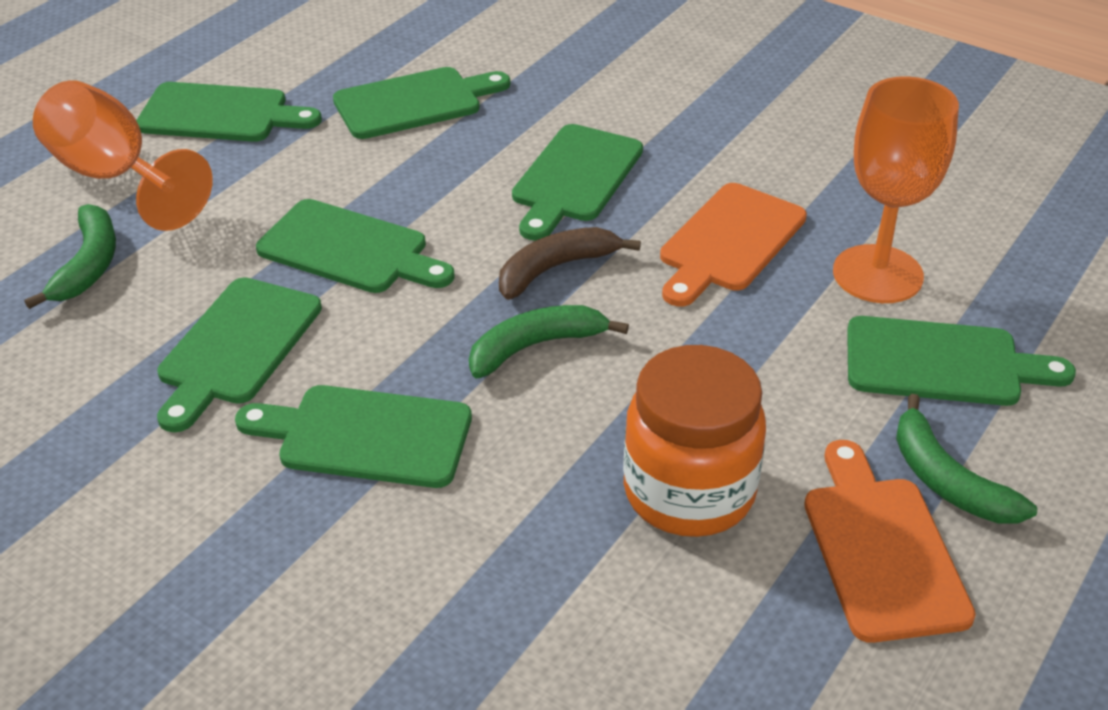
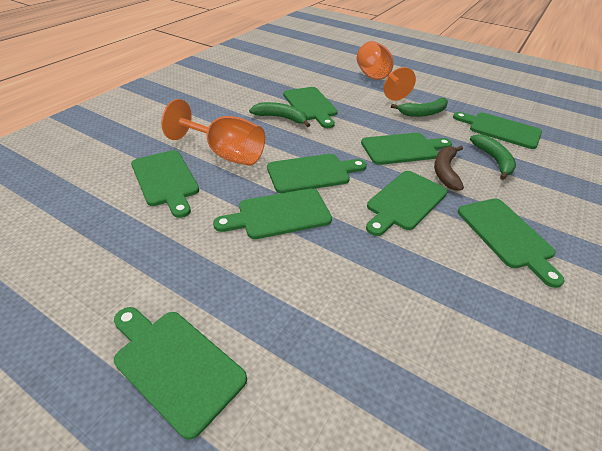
green cutting board: [136,82,322,142] [157,277,322,432] [235,385,472,488] [256,199,455,293] [333,67,510,139] [512,124,643,241] [847,316,1076,406] = 7 -> [114,307,247,440] [131,150,199,218] [213,189,332,239] [267,154,367,193] [283,87,338,128] [361,133,452,165] [366,171,448,236] [453,112,542,149] [458,198,565,288] = 9
orange cutting board: [660,183,807,306] [804,440,976,643] = 2 -> none = 0
orange jar: [623,345,766,537] = 1 -> none = 0

